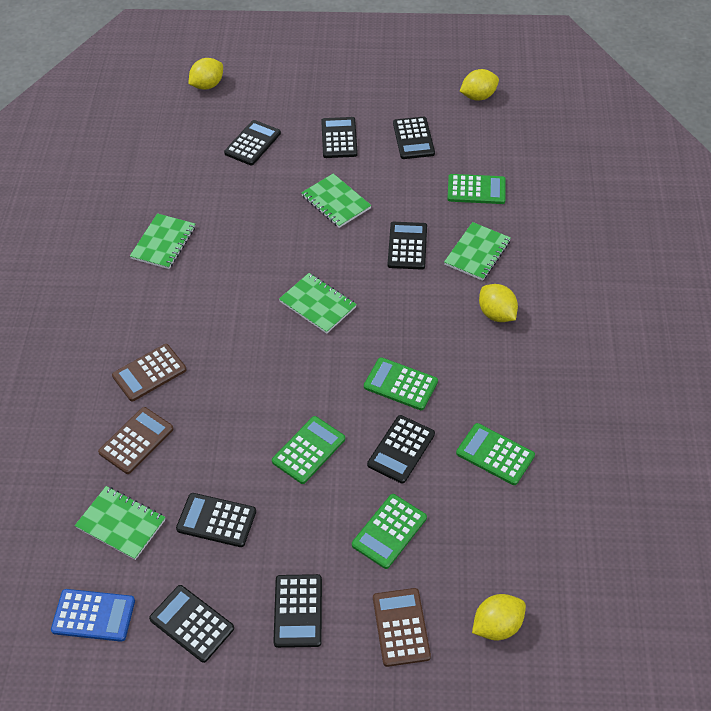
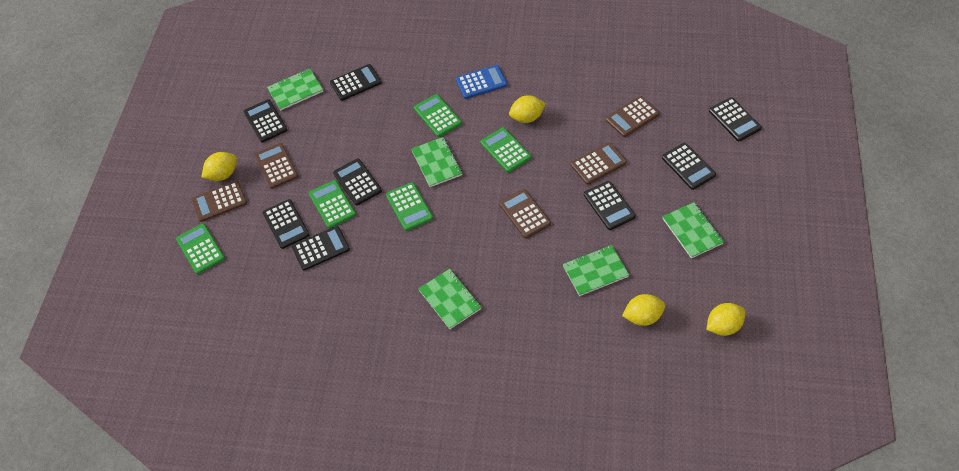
brown calculator: [98,407,173,474] [112,344,187,402] [373,588,431,667] = 3 -> [192,181,247,222] [254,143,298,189] [499,189,551,239] [571,142,627,185] [606,96,660,137] = 5

